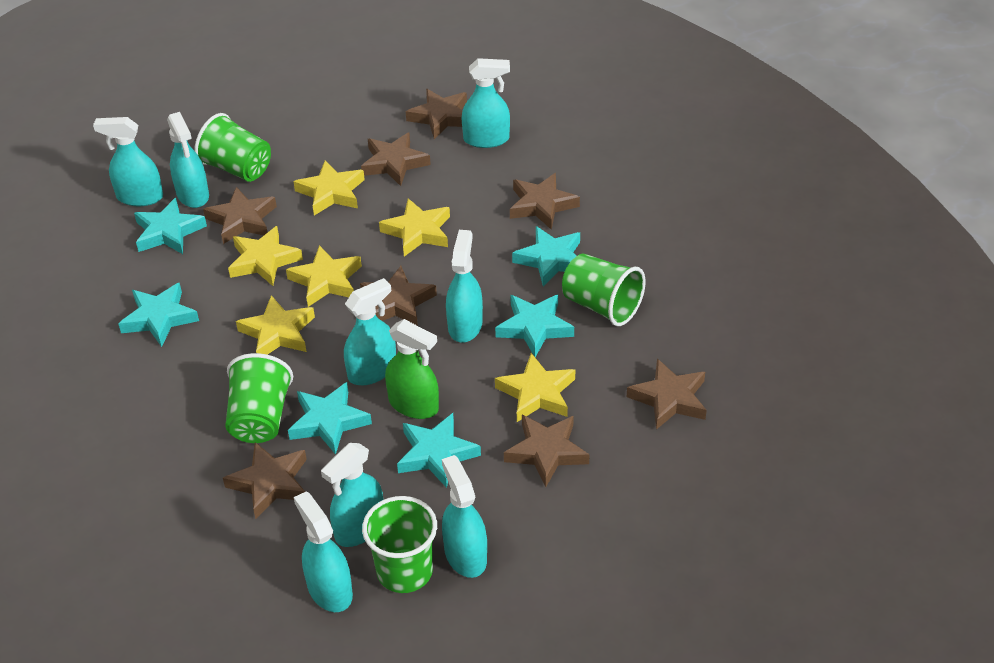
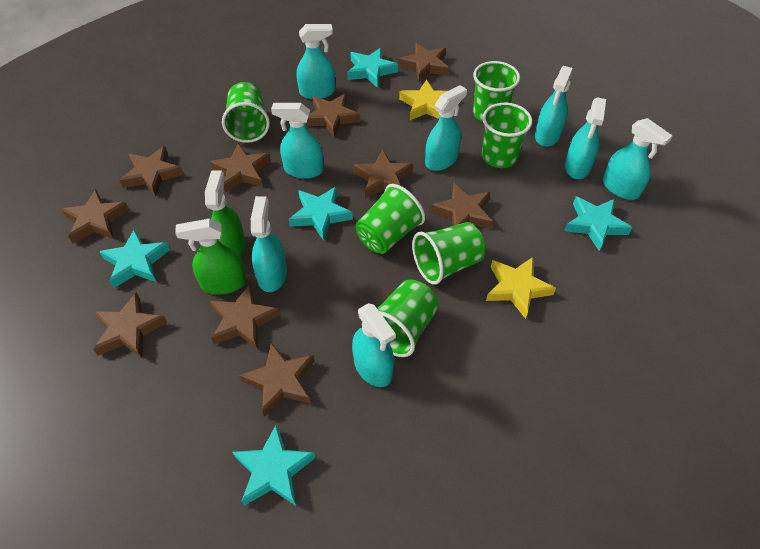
brown star: [203,187,277,244] [223,442,307,519] [360,266,437,326] [361,132,431,186] [406,89,467,139] [504,415,590,487] [510,173,580,230] [627,359,707,430] = 8 -> [61,189,129,244] [93,292,167,358] [119,146,184,196] [210,143,271,193] [210,284,280,349] [239,343,314,417] [305,94,360,137] [353,150,413,198] [398,43,449,82] [431,183,493,229] = 10
green cup: [194,113,271,182] [225,353,293,443] [362,496,437,593] [562,254,646,326] = 4 -> [222,82,270,143] [355,184,425,254] [377,279,439,357] [412,222,485,285] [473,61,520,122] [482,103,532,168] = 6
green spray bottle: [385,319,439,419] = 1 -> [175,219,246,294] [205,170,246,258] = 2
turquoise star: [118,282,199,347] [134,198,207,254] [288,382,372,455] [397,413,481,488] [495,294,574,357] [512,226,580,286] = 6 -> [99,229,170,288] [233,424,316,506] [289,187,353,241] [347,48,398,88] [564,196,632,251] = 5
yellow star: [228,226,303,286] [236,295,315,355] [286,245,362,307] [293,160,365,215] [379,199,450,257] [495,353,575,422] = 6 -> [399,79,447,120] [486,257,556,319] = 2

